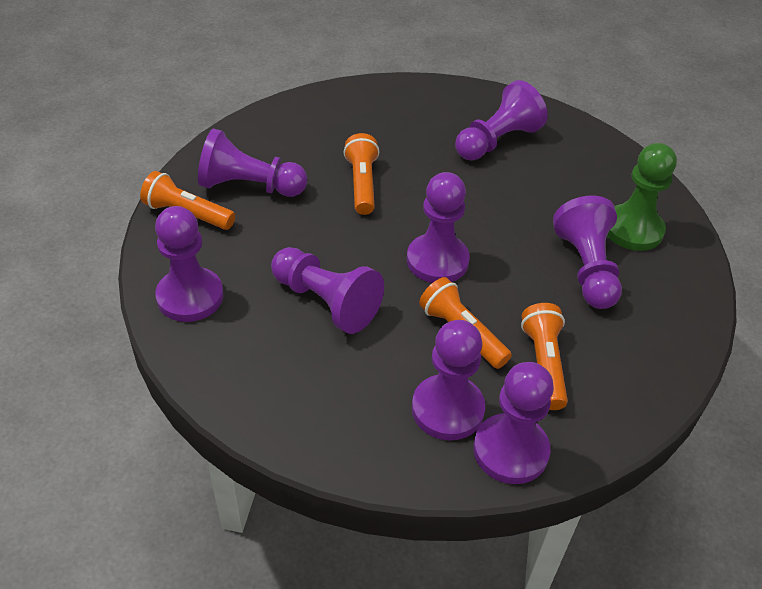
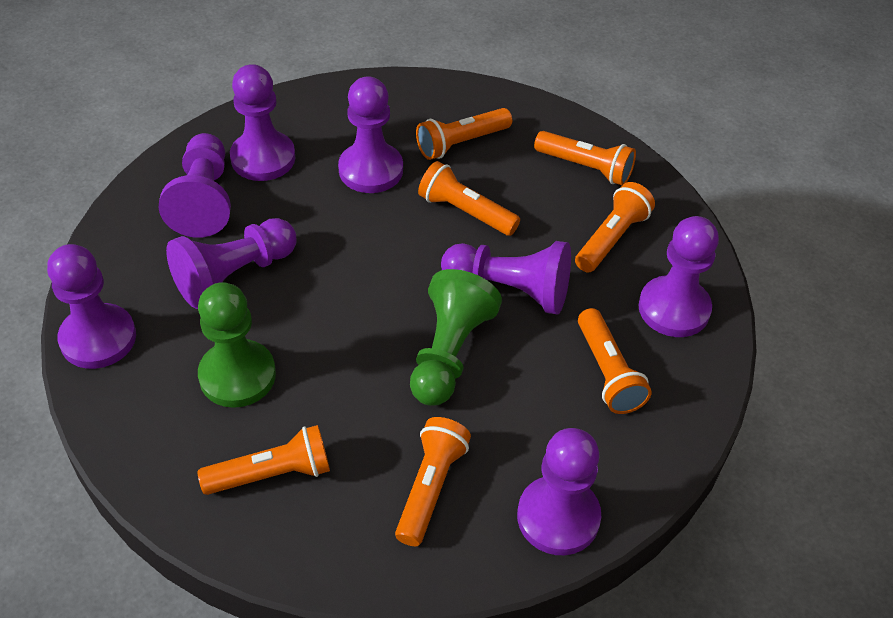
green pawn: [607,143,677,251] = 1 -> [198,282,276,408] [410,269,502,406] = 2
orange flashlight: [140,171,235,230] [343,133,379,215] [419,277,512,369] [521,303,568,410] = 4 -> [198,425,330,495] [395,417,471,546] [416,108,512,160] [418,161,520,236] [534,131,636,185] [575,182,655,273] [578,308,652,414] = 7

